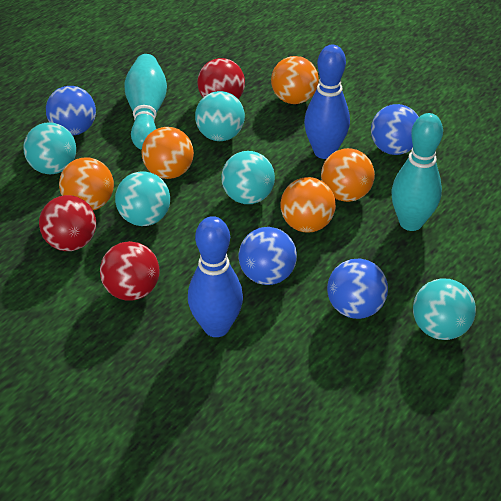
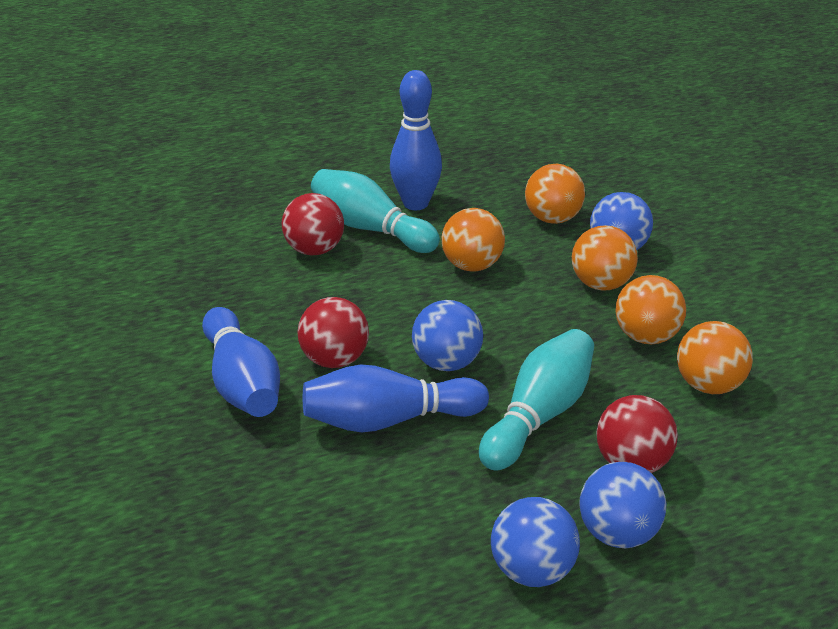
blue bowling pin: [188,216,243,337] [304,44,350,159] = 2 -> [202,307,280,417] [303,364,489,432] [390,70,442,210] = 3
turquoise ball: [23,123,76,174] [115,172,170,226] [195,91,245,141] [221,151,275,204] [413,278,476,340] = 5 -> none = 0

